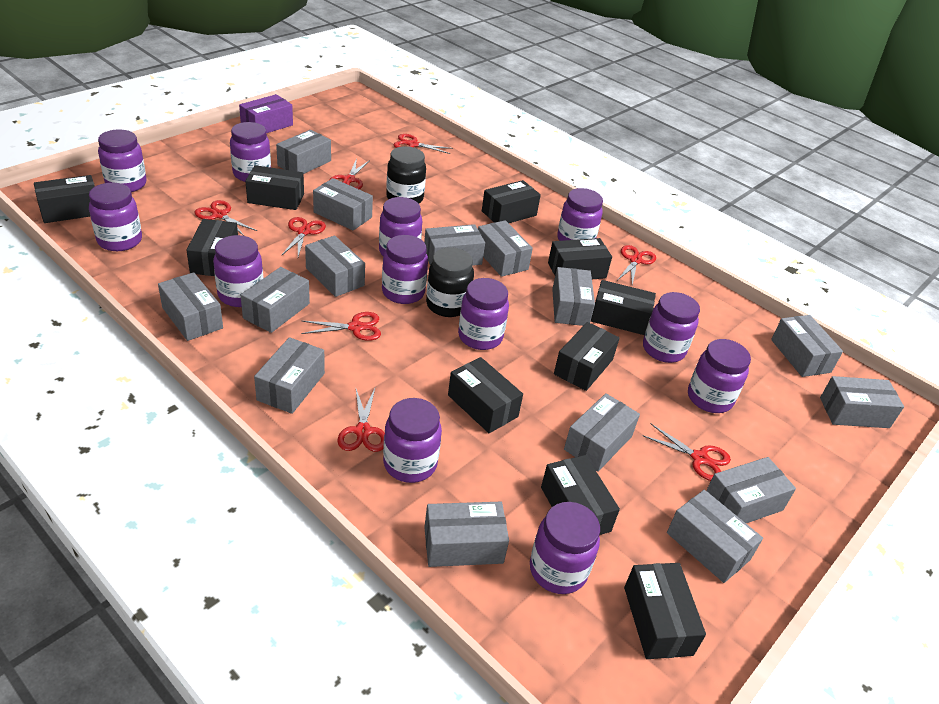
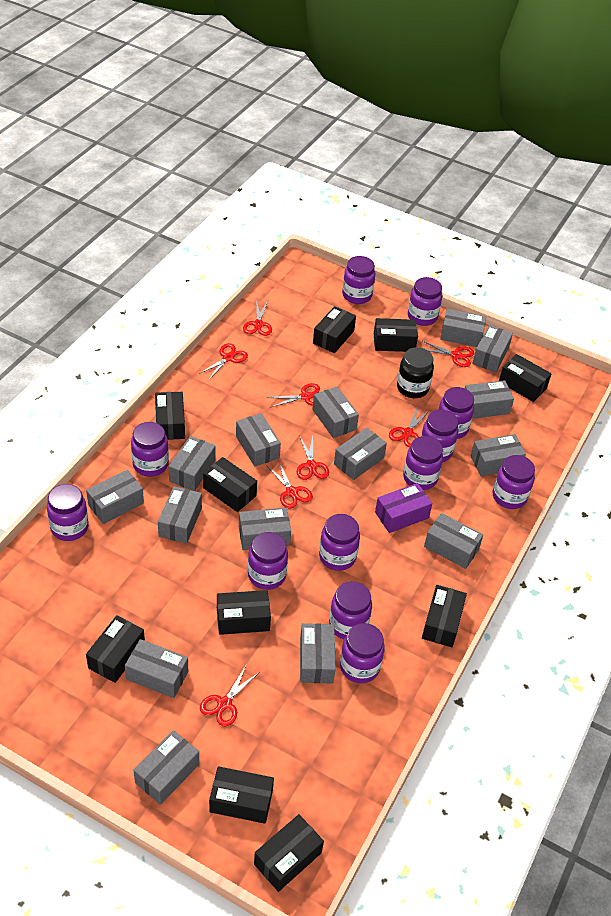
black jar: [386,146,426,204] [426,247,474,317] = 2 -> [397,347,434,398] = 1

